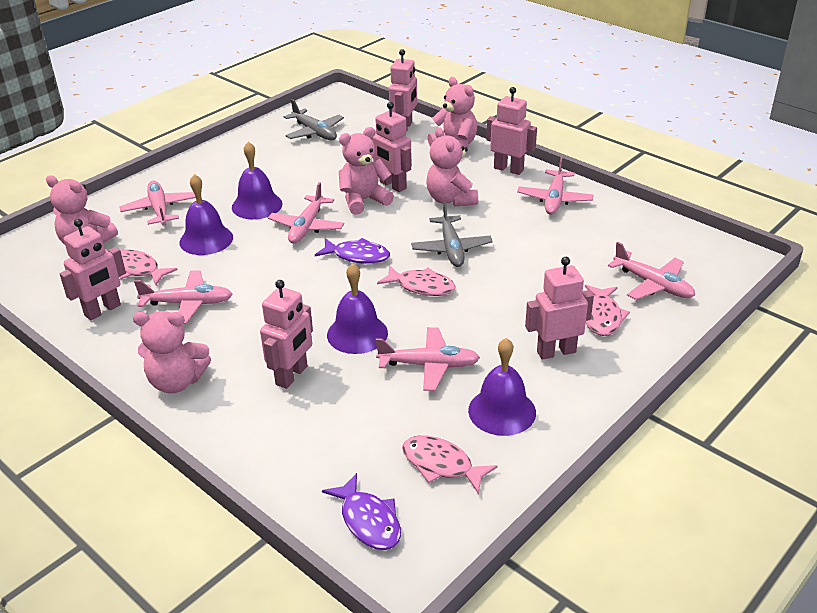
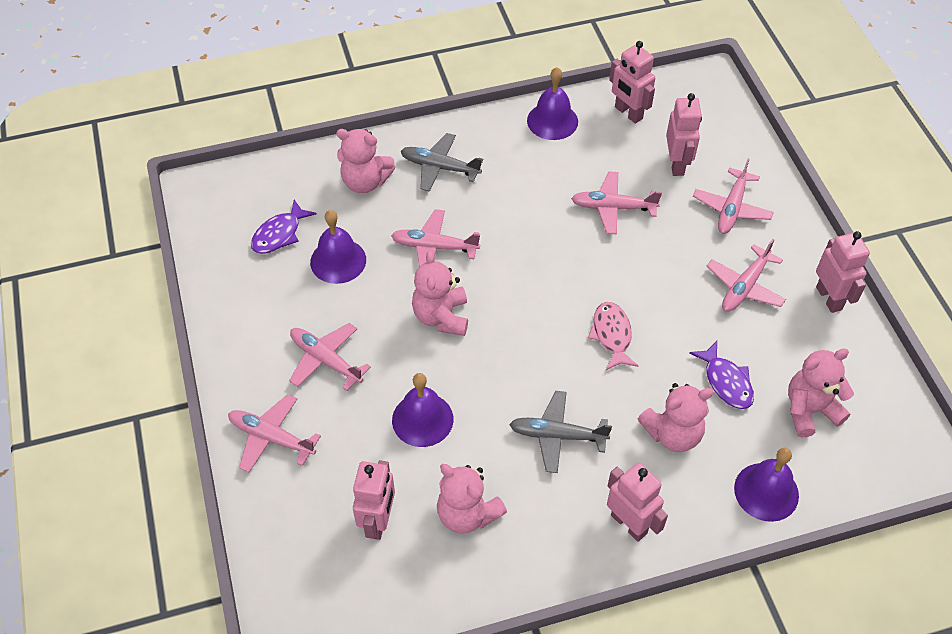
pink fish: [120,250,178,285] [377,265,456,296] [402,436,498,494] [585,285,630,336] = 4 -> [588,302,638,370] = 1
pink robot: [60,219,126,320] [260,280,313,389] [371,102,412,192] [389,49,417,132] [486,87,537,175] [525,257,594,360] = 6 -> [353,460,395,540] [607,462,668,542] [609,41,655,124] [666,93,702,176] [816,231,870,313] = 5

